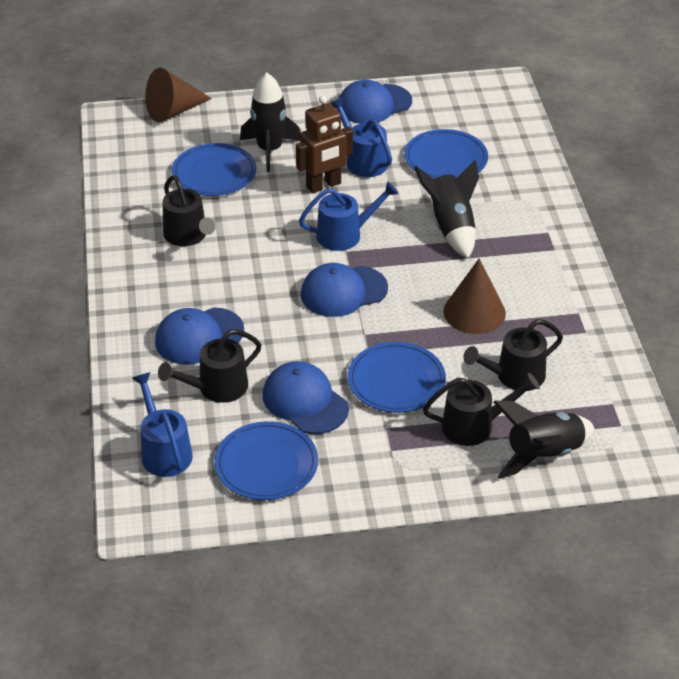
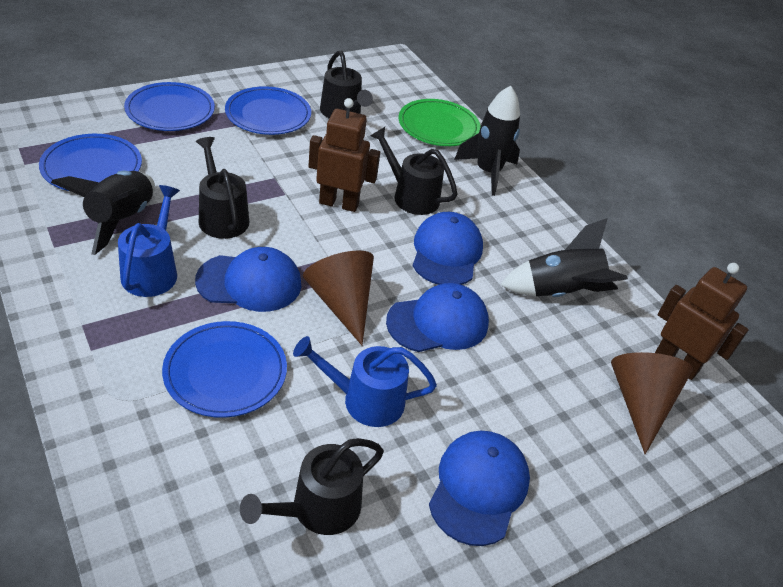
blue watering can: [132,372,193,477] [299,181,398,251] [331,97,392,177] = 3 -> [118,185,180,297] [293,336,437,427] = 2
brown robot: [296,96,353,193] = 1 -> [308,98,380,212] [655,263,749,380] = 2
green plate: none = 0 -> [399,99,480,146] = 1

